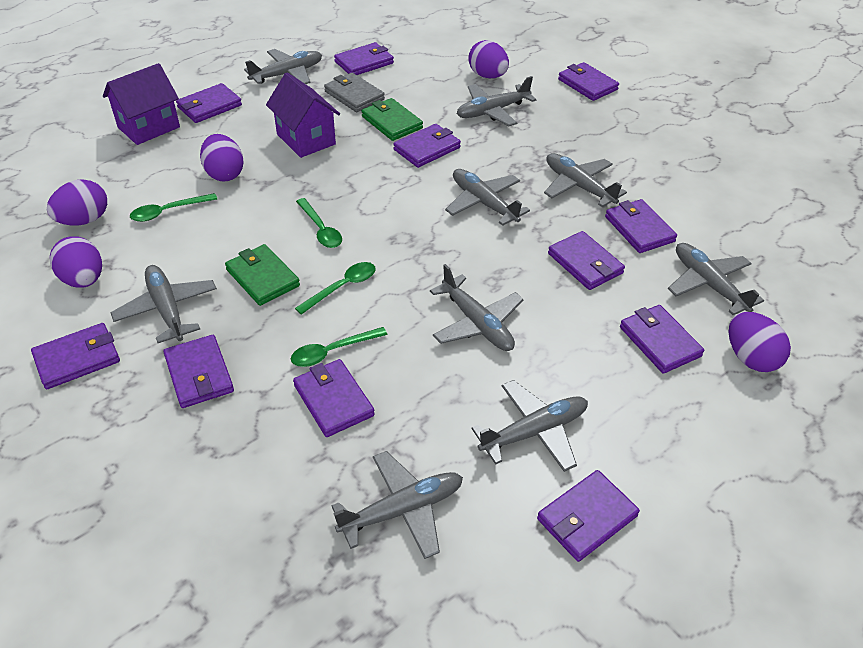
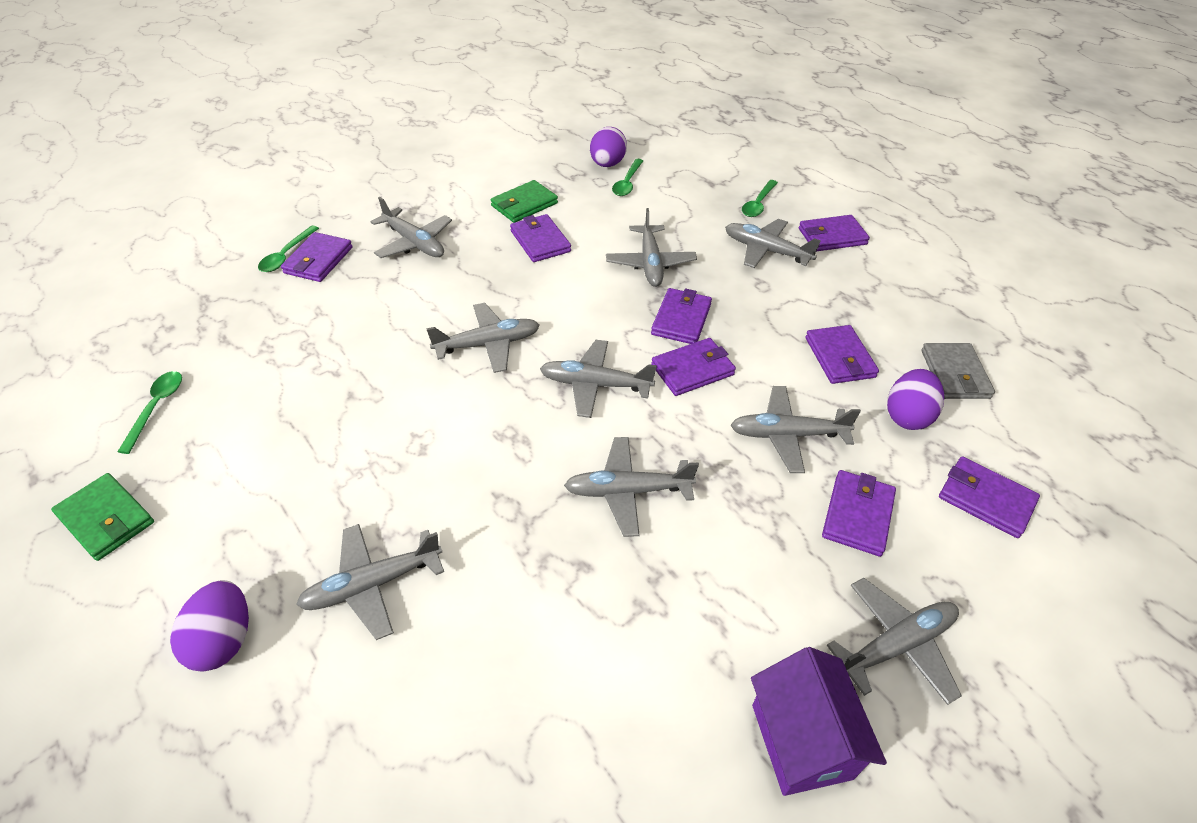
purple egg: [47,179,107,225] [50,237,102,288] [200,134,244,182] [468,40,509,78] [729,312,791,372] = 5 -> [170,580,249,671] [590,127,627,167] [887,369,944,430] = 3
purple house: [103,63,180,145] [266,72,340,158] = 2 -> [751,647,887,796] = 1
purple wallet: [31,323,120,389] [163,335,234,408] [176,83,242,123] [293,359,375,437] [334,42,394,75] [393,124,461,168] [537,470,640,562] [548,231,625,290] [558,62,619,101] [605,199,677,253] [620,305,704,374] = 11 -> [281,232,352,282] [510,214,571,262] [651,288,712,344] [651,338,736,396] [799,215,870,251] [805,325,879,384] [822,470,896,557] [939,456,1040,538] = 8

